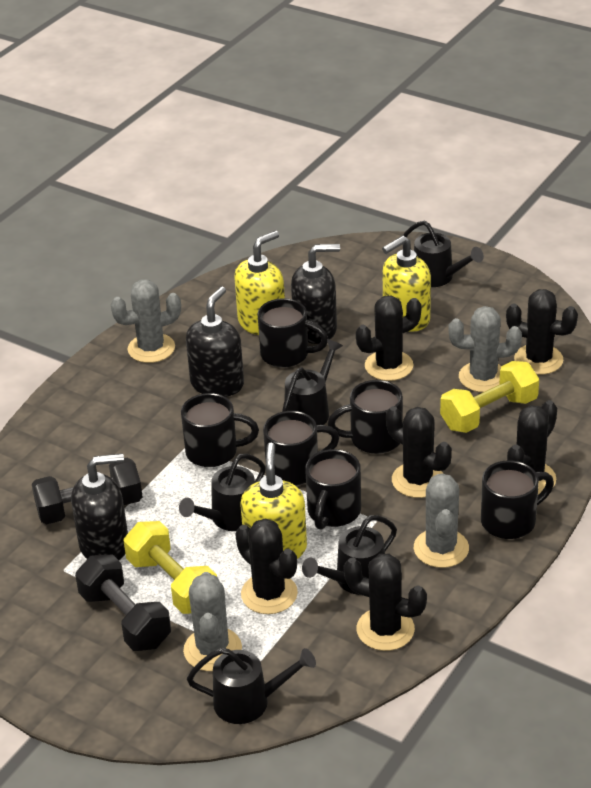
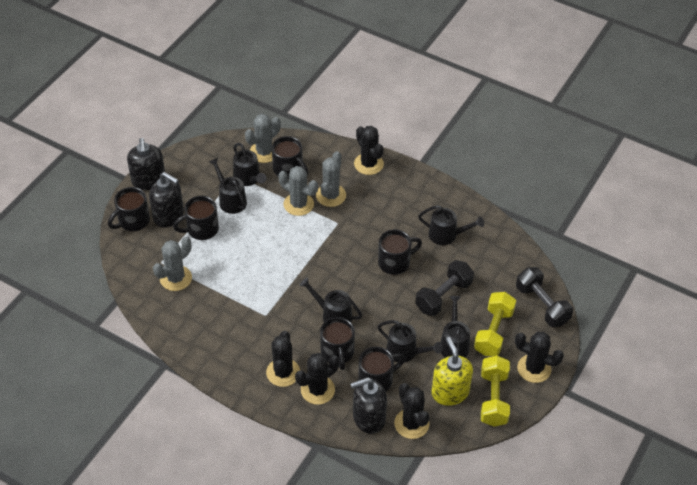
black cactus: [235,518,298,614] [343,554,427,651] [356,296,422,381] [386,406,452,498] [506,289,578,375] [507,400,557,495] = 6 -> [266,331,300,387] [295,353,339,405] [354,126,384,175] [394,383,429,439] [515,332,564,383] = 5
black watering can: [179,453,266,531] [187,648,316,724] [282,339,343,425] [302,515,397,595] [402,221,484,287] = 5 -> [209,158,247,214] [233,143,267,186] [300,277,362,322] [378,320,442,363] [418,205,484,245] [440,296,470,358] = 6
yellow soap dispenser: [234,231,285,335] [240,443,307,559] [382,235,431,332] = 3 -> [431,337,473,406] = 1

